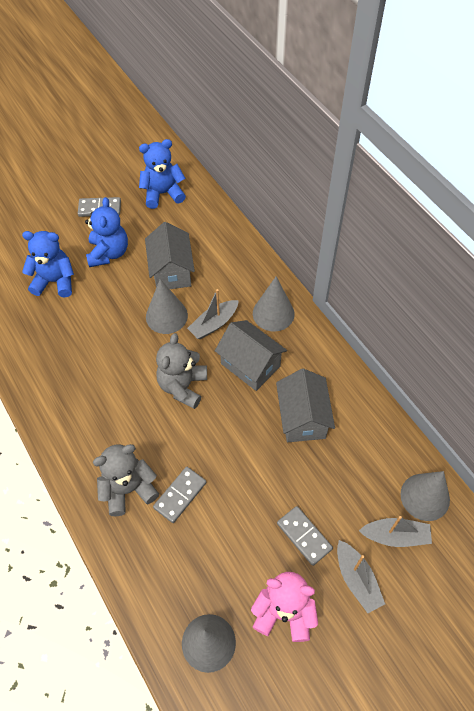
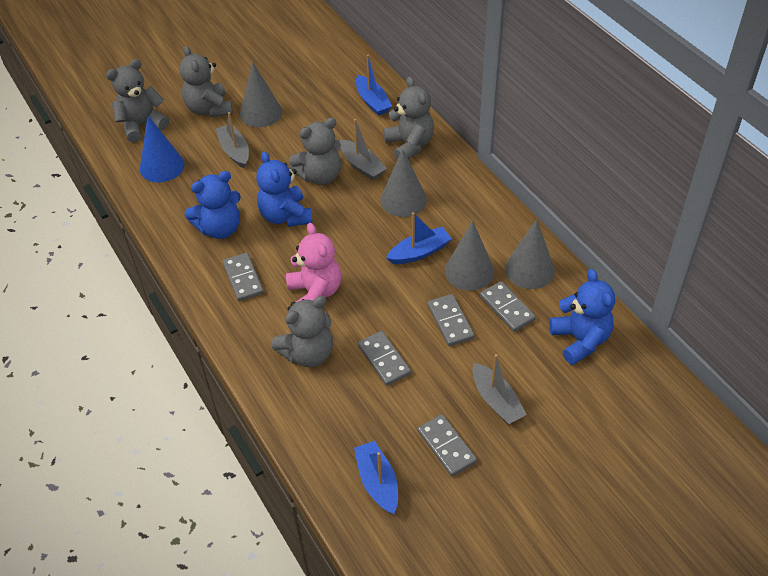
blue boat: none = 0 -> [354,441,398,514] [356,55,392,116] [387,212,452,264] = 3
blue cone: none = 0 -> [140,116,185,182] = 1
grey domino: [78,197,121,217] [153,467,206,523] [277,506,333,566] = 3 -> [223,253,264,301] [358,331,411,386] [418,414,477,476] [427,294,474,346] [480,281,536,332] = 5
grey house: [145,222,195,289] [215,320,287,391] [276,369,335,442] = 3 -> none = 0
grey teddy bear: [93,444,159,516] [156,333,207,409] = 2 -> [106,59,169,143] [179,46,233,117] [272,296,333,367] [289,118,341,185] [383,76,434,160] = 5

